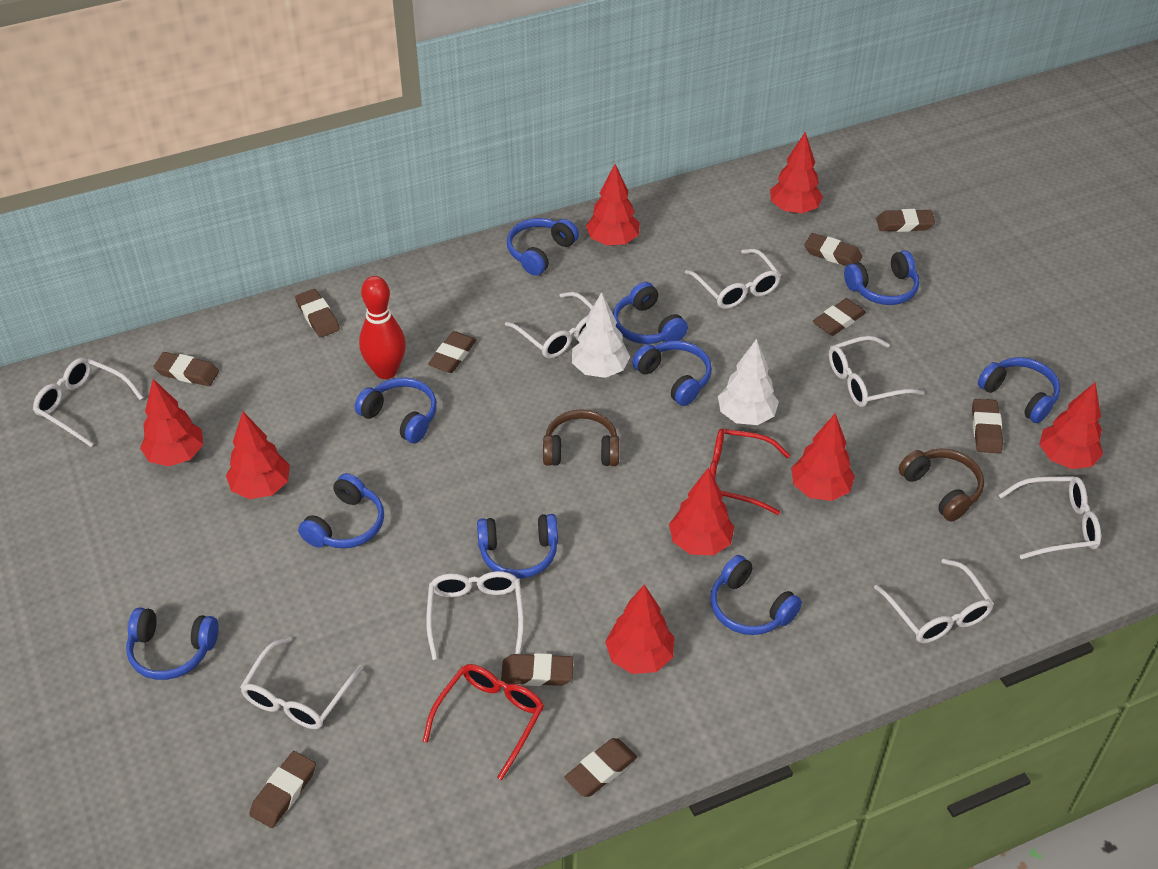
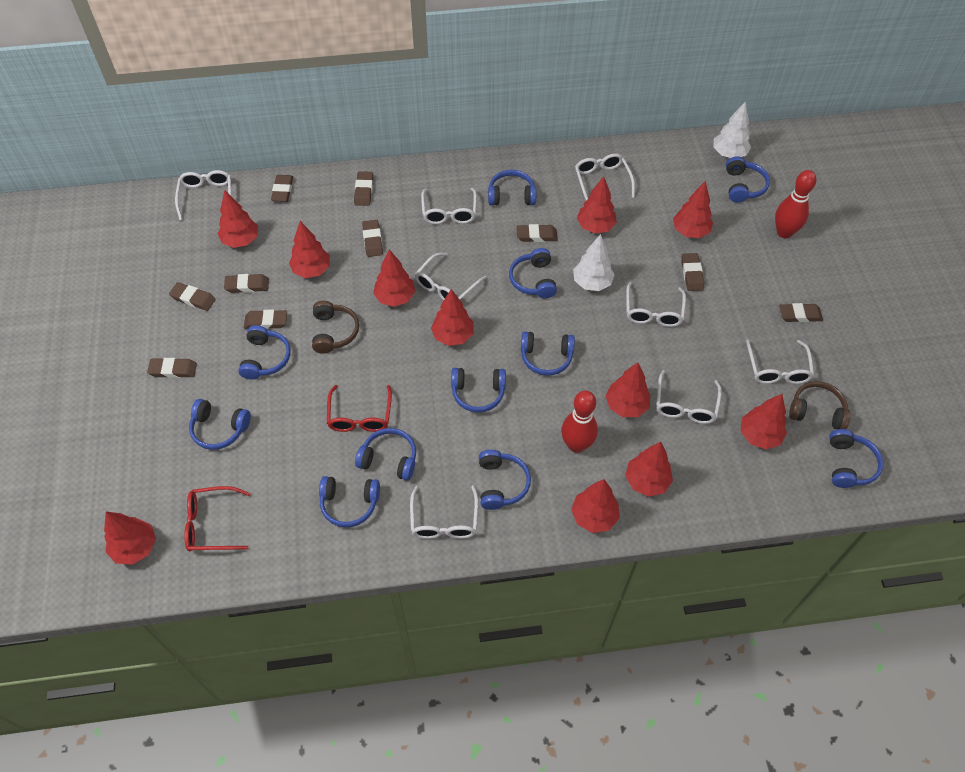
blue headphones: [126,607,219,680] [298,473,384,549] [355,378,437,443] [477,514,558,579] [507,218,579,276] [613,282,688,344] [632,341,712,406] [710,555,802,635] [844,250,920,305] [978,357,1060,423] = 10 -> [189,399,251,450] [238,325,291,380] [319,476,380,527] [355,428,416,481] [451,368,506,413] [479,450,531,510] [488,170,536,205] [509,248,557,298] [521,331,575,376] [726,156,770,203] [829,429,883,488] = 11
red bowling pin: [359,276,406,379] = 1 -> [561,390,598,453] [775,170,816,239] = 2
red tree: [140,379,203,466] [226,412,290,499] [586,164,640,246] [605,584,674,674] [669,467,734,556] [770,132,823,214] [791,414,855,501] [1039,382,1103,469] = 8 -> [104,512,156,565] [218,191,258,248] [289,221,330,278] [373,249,415,307] [431,289,473,346] [571,479,619,533] [577,176,617,233] [605,362,650,417] [625,442,673,497] [673,182,713,238] [741,394,787,450] = 11

